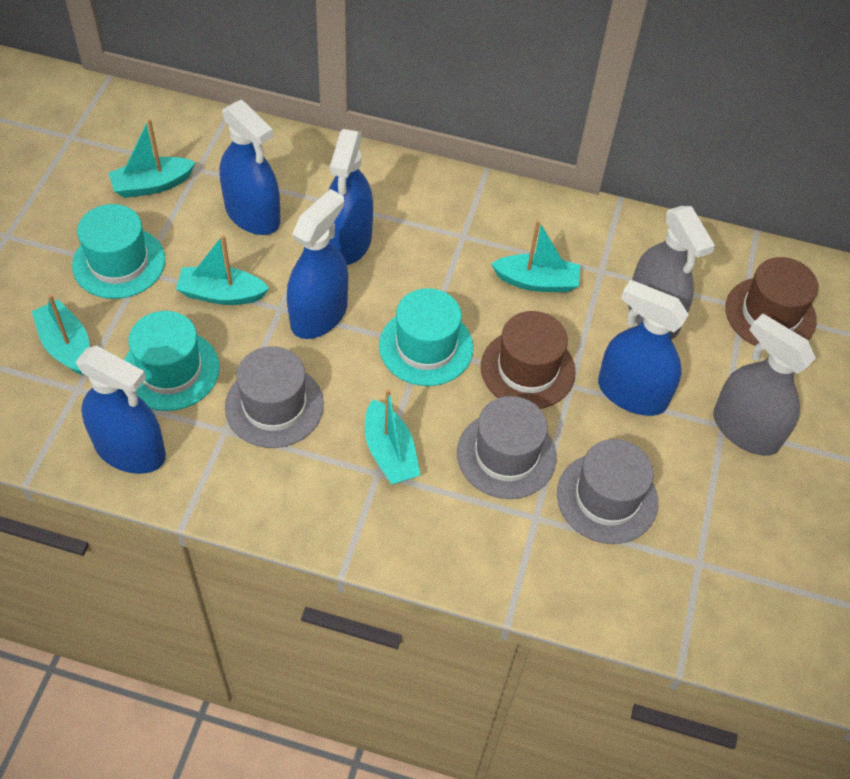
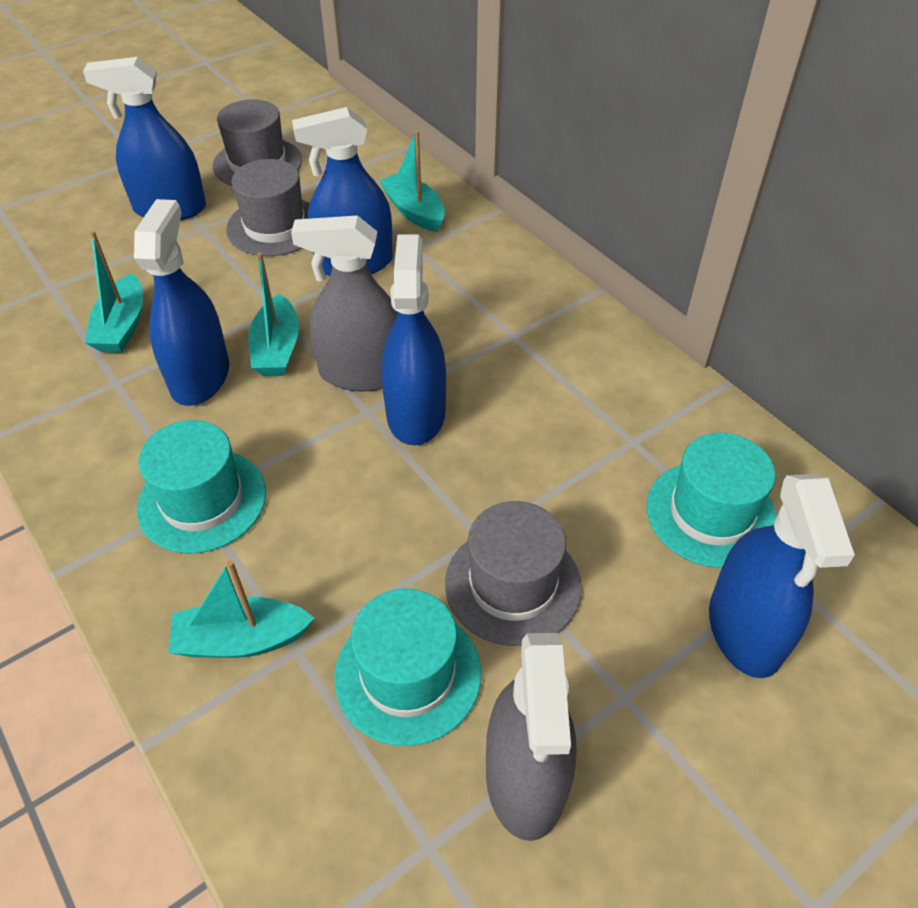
brown hat: [481,311,576,409] [725,257,818,346] = 2 -> none = 0
turquoise boat: [31,294,90,376] [108,119,196,198] [176,235,269,305] [365,388,420,484] [491,220,580,292] = 5 -> [85,231,143,353] [168,560,314,658] [248,253,299,376] [379,131,445,232] = 4

